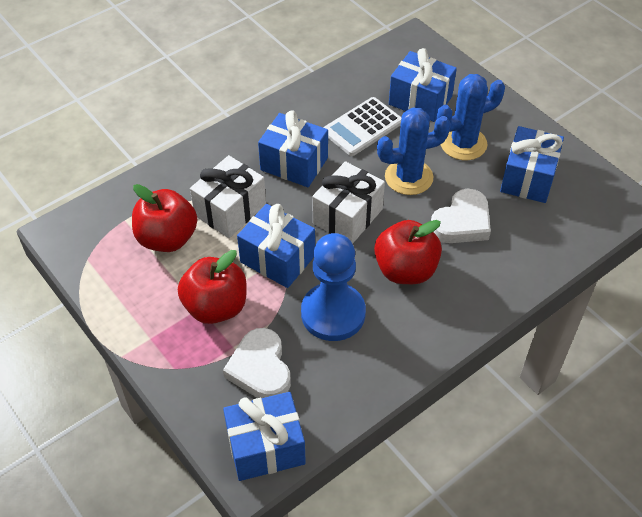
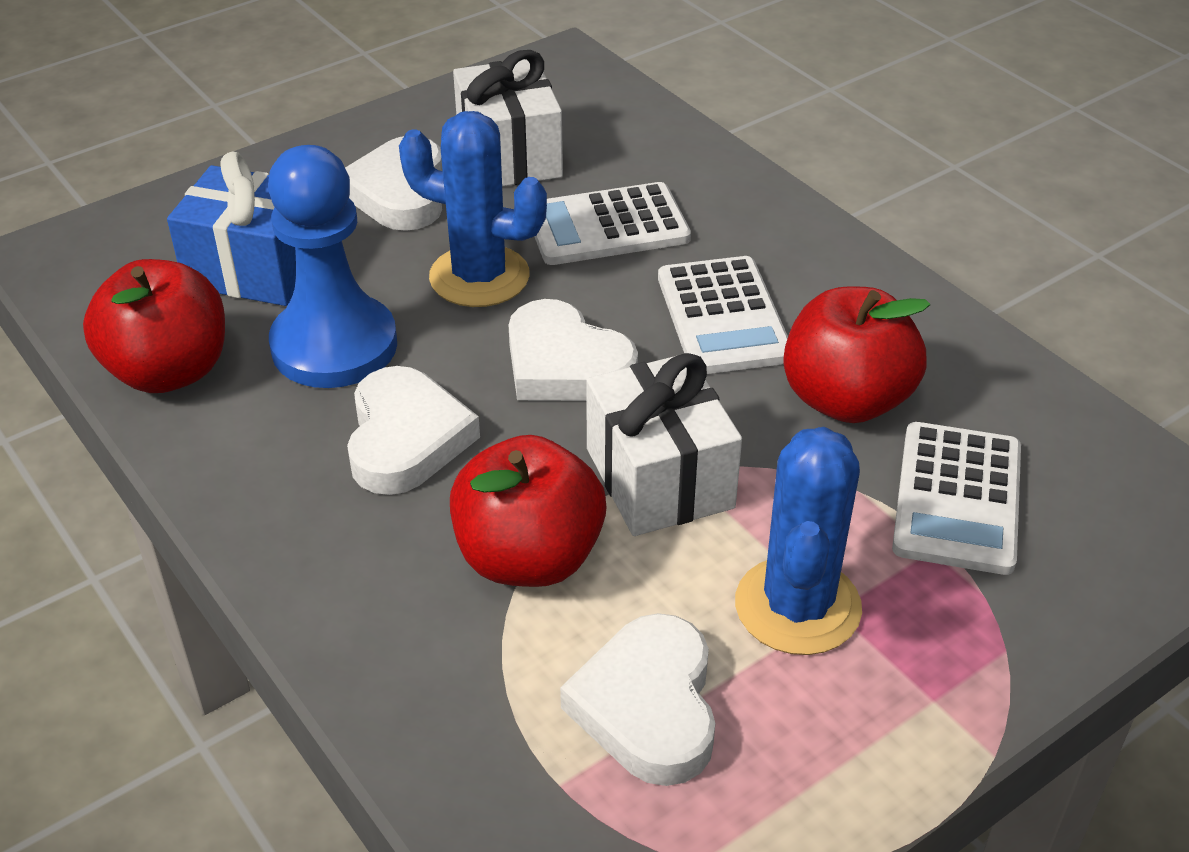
blue gift: [223,392,306,481] [237,204,315,288] [258,110,328,187] [389,48,457,122] [500,126,564,203] = 5 -> [167,152,296,306] = 1
white calculator: [323,97,402,156] = 1 -> [534,182,691,265] [658,256,788,374] [892,422,1021,575] = 3
white heart: [223,328,291,398] [431,189,491,243] = 2 -> [345,136,443,231] [347,366,480,495] [509,299,638,401] [560,613,716,786] = 4

